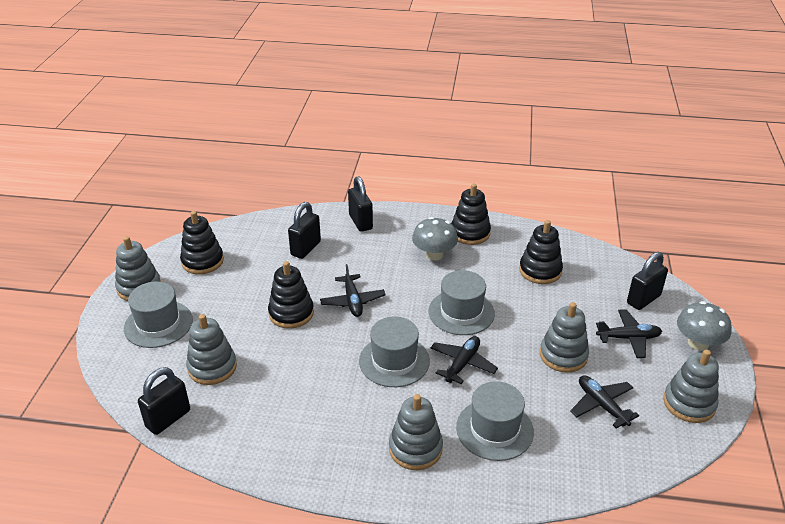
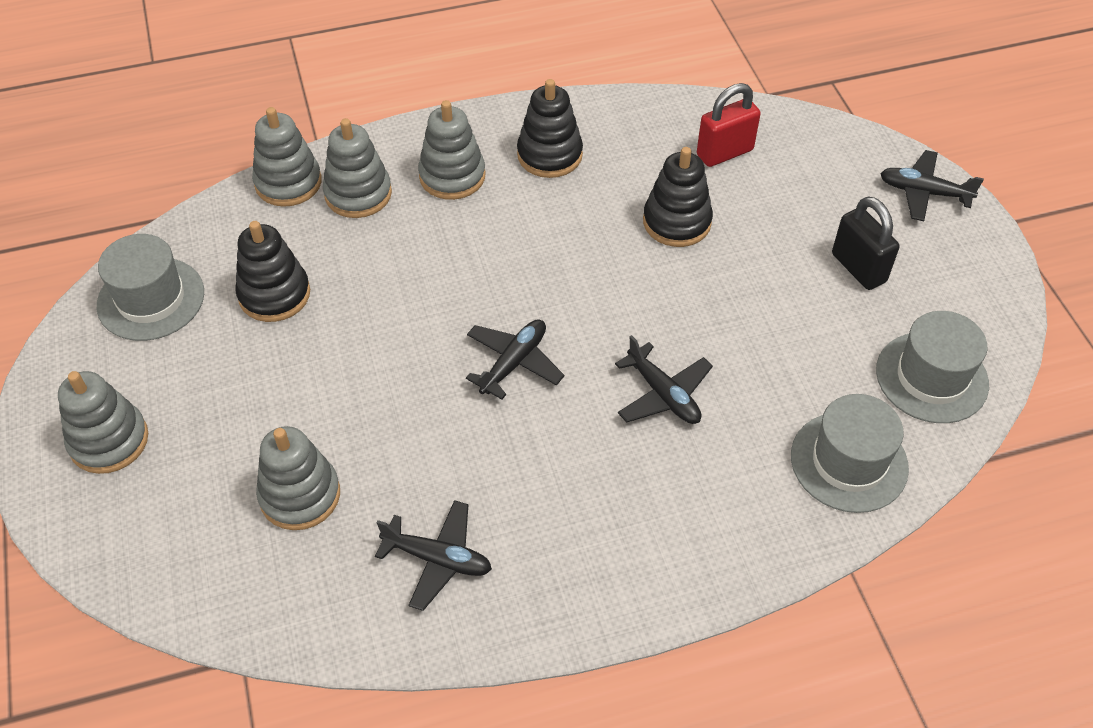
black padlock: [138,367,190,435] [288,202,321,259] [348,176,373,232] [627,252,668,310] = 4 -> [832,196,900,290] = 1
black stacking toy: [180,211,224,274] [268,261,314,329] [451,184,491,245] [519,220,563,284] = 4 -> [235,221,310,322] [517,79,583,178] [643,147,713,247] = 3
grey hat: [124,282,193,348] [359,317,430,387] [429,270,495,335] [456,381,534,461] = 4 -> [97,234,204,341] [791,394,909,513] [876,311,989,423] = 3
grey mushroom: [412,217,458,261] [677,301,732,351] = 2 -> none = 0
red padlock: none = 0 -> [697,83,761,167] = 1

